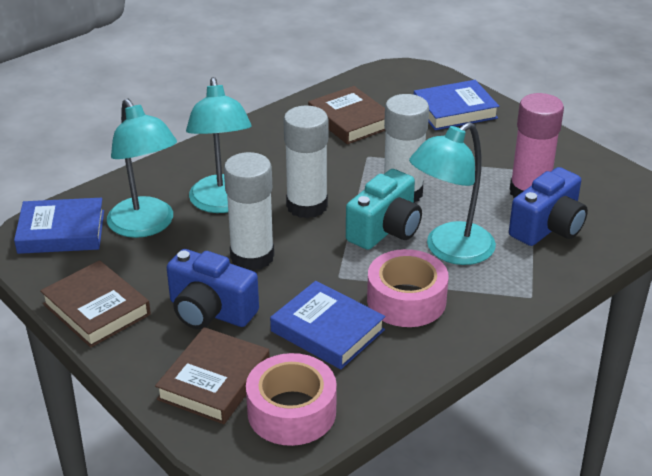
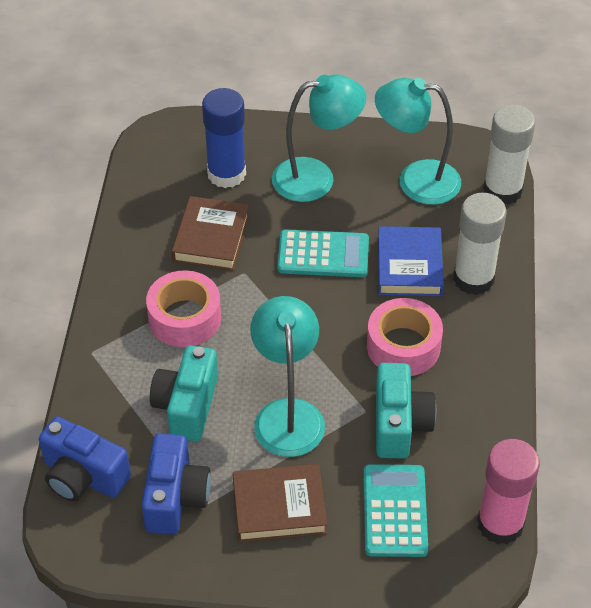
blue book: [14,198,104,254] [270,281,385,369] [414,80,499,130] = 3 -> [378,226,444,296] = 1
blue glue stick: none = 0 -> [202,88,246,188] = 1
brown book: [40,260,151,347] [155,327,270,424] [308,86,386,144] = 3 -> [172,196,249,271] [233,464,327,542] = 2
turquoise calculator: none = 0 -> [277,229,369,277] [364,464,428,557] = 2
turquoise camera: [346,169,422,250] = 1 -> [150,345,218,442] [376,363,436,459] = 2
white glue stick: [224,152,274,271] [283,105,328,219] [384,94,429,203] = 3 -> [453,193,506,295] [483,105,536,205] = 2

